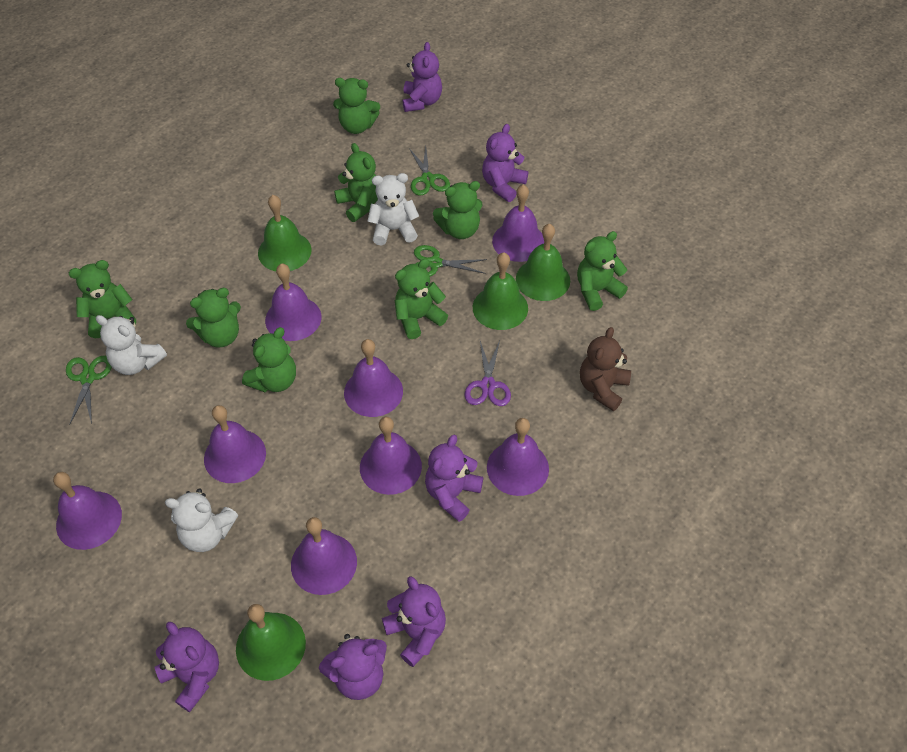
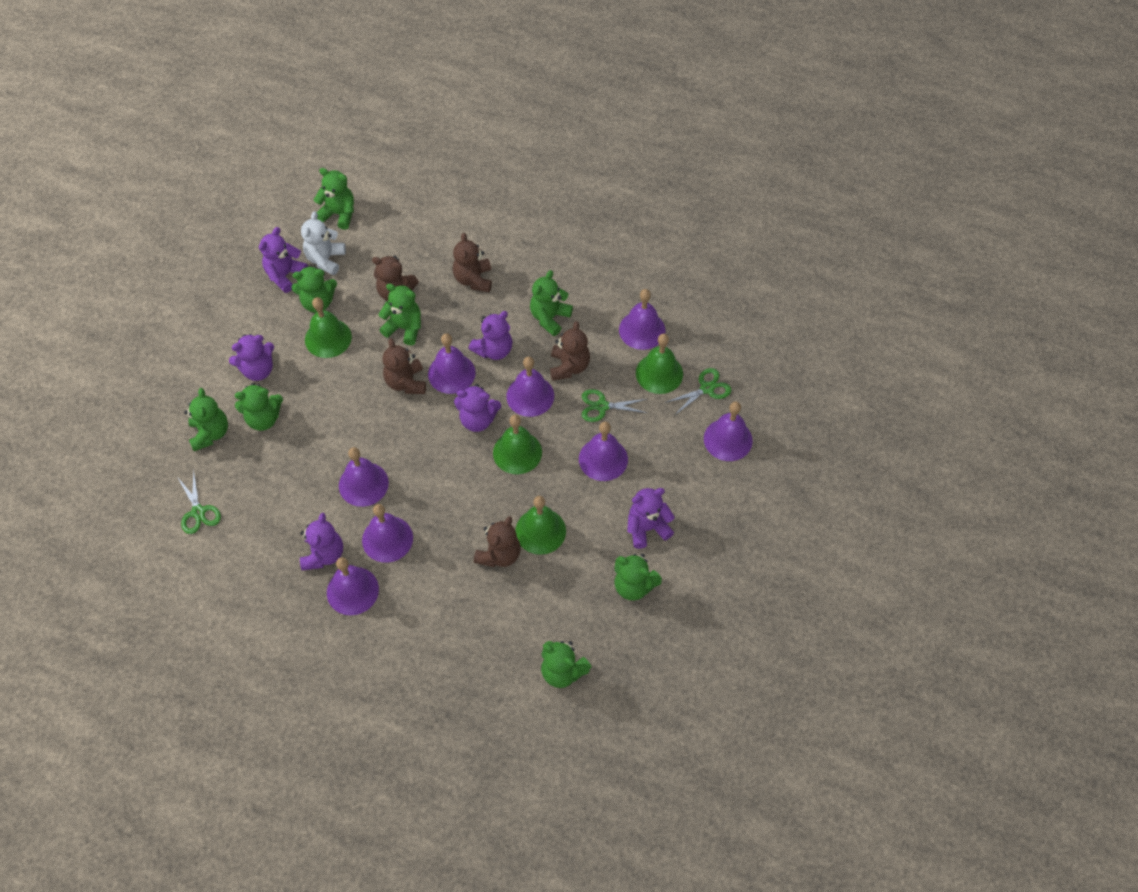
brown teddy bear: [580,327,631,411] = 1 -> [372,256,419,301] [383,338,426,394] [453,233,492,292] [474,516,521,567] [550,321,590,381] = 5
purple scissors: [465,341,511,406] = 1 -> none = 0
white teddy bear: [96,315,167,375] [165,489,238,552] [367,173,419,245] = 3 -> [301,211,346,275] = 1

